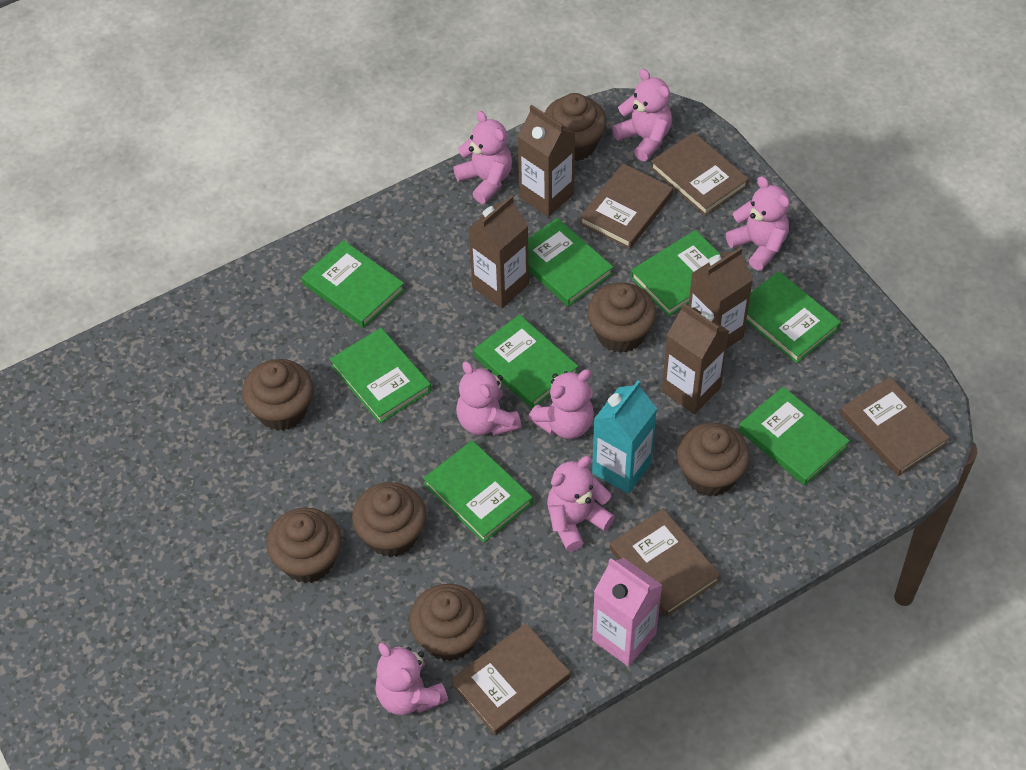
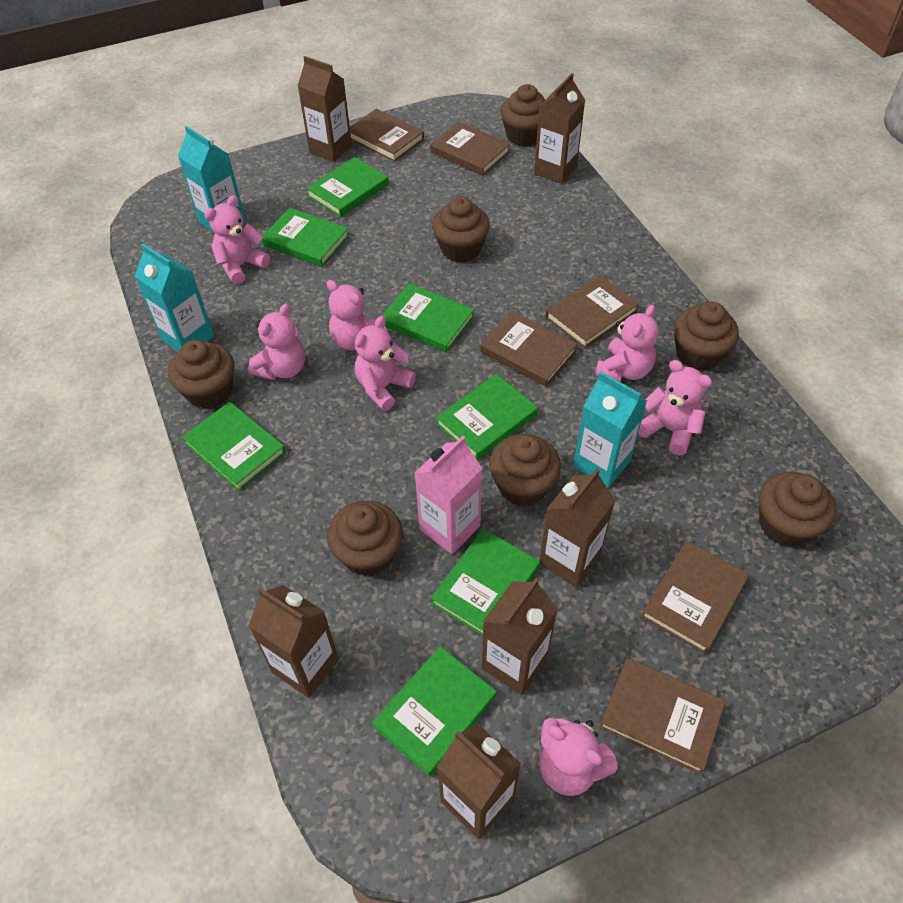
brown book: [451,623,570,735] [580,163,673,249] [610,509,721,617] [650,132,749,216] [840,377,950,476] = 5 -> [350,109,424,162] [430,122,510,176] [480,311,578,387] [545,275,639,348] [600,658,726,774] [641,540,749,654] = 6
brown carton: [468,195,529,309] [518,105,575,217] [662,303,729,414] [688,247,753,349] = 4 -> [249,585,339,698] [298,56,352,162] [437,723,521,839] [482,578,558,695] [534,73,585,184] [539,468,615,588] = 6
green book: [302,240,405,328] [330,328,431,423] [423,440,533,543] [473,314,578,409] [528,218,613,307] [630,230,721,316] [739,387,850,486] [746,271,841,363] = 8 -> [182,401,286,491] [262,208,349,267] [306,157,389,217] [372,646,497,777] [382,283,474,353] [431,529,540,636] [436,374,538,460] = 7
turquoise carton: [592,380,657,494] = 1 -> [135,244,214,352] [178,126,246,233] [573,372,647,488] = 3

